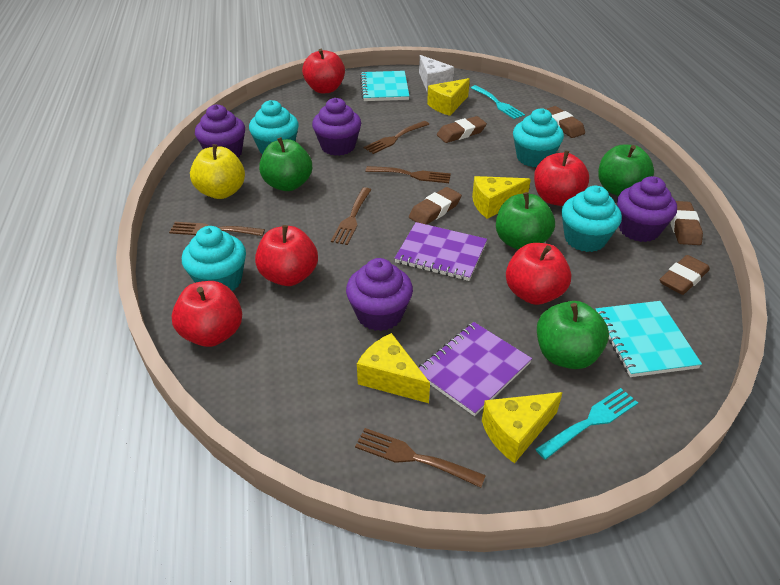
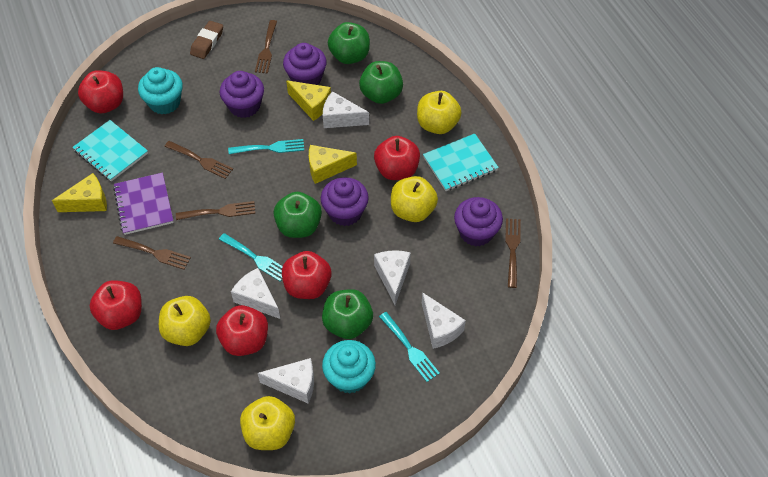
brown eraser: [409,187,462,225] [437,116,487,143] [546,106,585,138] [660,255,710,295] [671,201,703,245] = 5 -> [190,21,223,59] = 1
purple notebook: [394,222,487,281] [419,322,532,416] = 2 -> [113,172,174,235] = 1
turquoise cupcake: [182,226,246,291] [249,100,299,154] [513,108,564,167] [562,186,622,252] = 4 -> [138,67,183,114] [322,340,376,394] = 2
turquoise fork: [471,85,525,119] [535,388,638,460] = 2 -> [219,233,283,281] [228,139,304,154] [379,312,440,382] = 3
white cheese: [419,55,454,92] = 1 -> [231,268,280,319] [258,358,314,403] [323,91,369,128] [374,250,411,305] [422,292,466,349] = 5
yellow apple: [190,144,245,199] = 1 -> [159,296,211,346] [240,396,295,450] [391,176,438,222] [417,91,462,134] = 4
yellow cheese: [357,333,430,403] [427,78,470,116] [472,176,531,219] [482,392,563,463] = 4 -> [52,173,107,212] [286,80,331,121] [309,145,357,184] = 3

